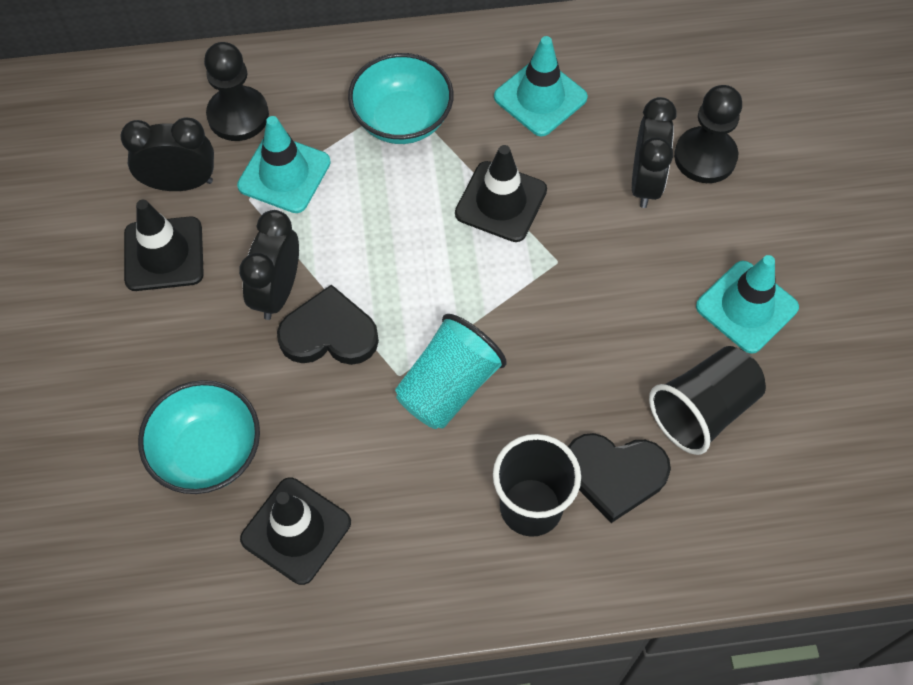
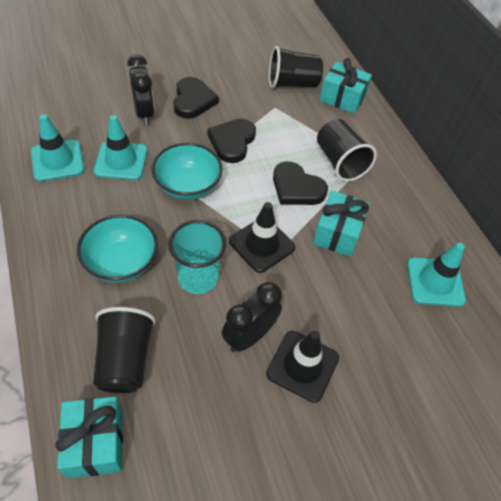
black clock: [120,117,214,191] [239,210,299,320] [632,97,677,208] = 3 -> [127,54,154,125] [222,282,282,352] = 2
black cup: [493,434,581,537] [649,346,766,455] = 2 -> [93,307,156,393] [269,46,323,88] [317,119,377,182] = 3
black heart: [277,284,379,365] [568,433,671,523] = 2 -> [174,77,219,119] [207,119,256,163] [273,161,328,205] = 3
black pawn: [204,42,269,141] [674,85,742,183] = 2 -> none = 0
black traffic cone: [124,200,204,291] [240,477,351,585] [455,145,547,242] = 3 -> [229,202,295,273] [266,331,339,403] = 2
turquoise gift: none = 0 -> [55,397,123,478] [313,190,370,257] [320,58,372,114] = 3

